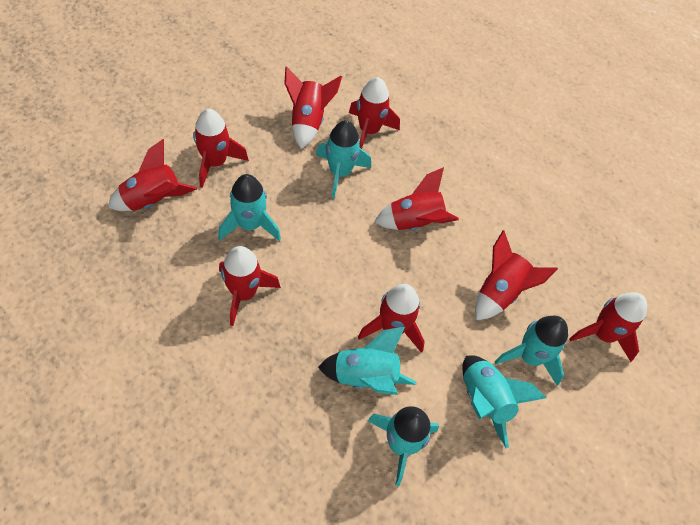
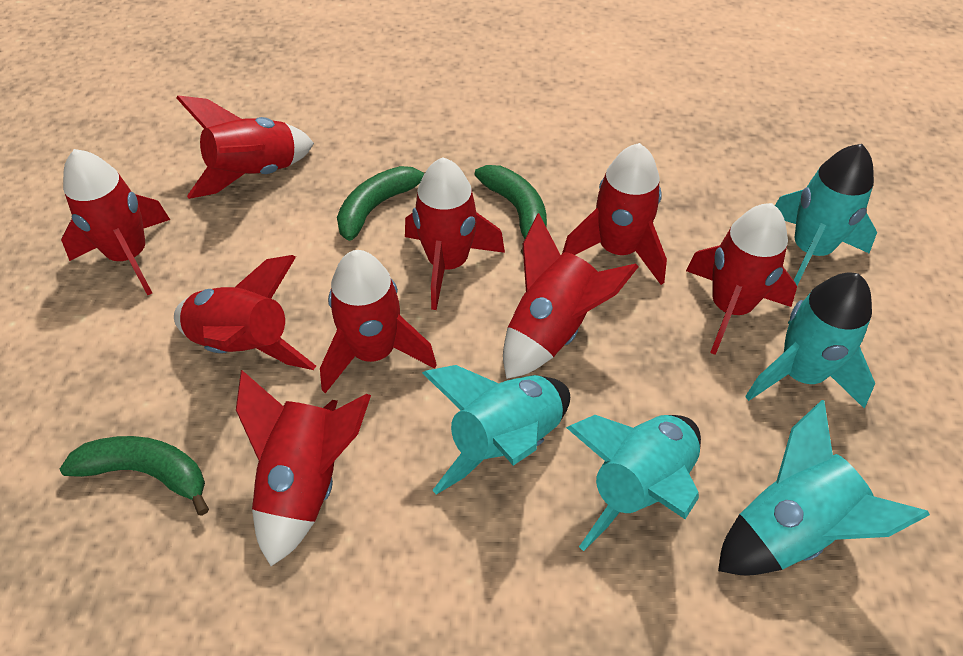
green banana: none = 0 -> [60,436,209,516] [337,166,425,241] [474,165,547,254] = 3
turquoise rocket: [218,174,281,241] [316,120,371,199] [318,327,416,395] [368,406,439,486] [462,355,546,448] [494,316,568,386] = 6 -> [422,365,570,495] [566,415,701,551] [718,400,930,576] [745,273,875,409] [775,144,877,285] = 5

